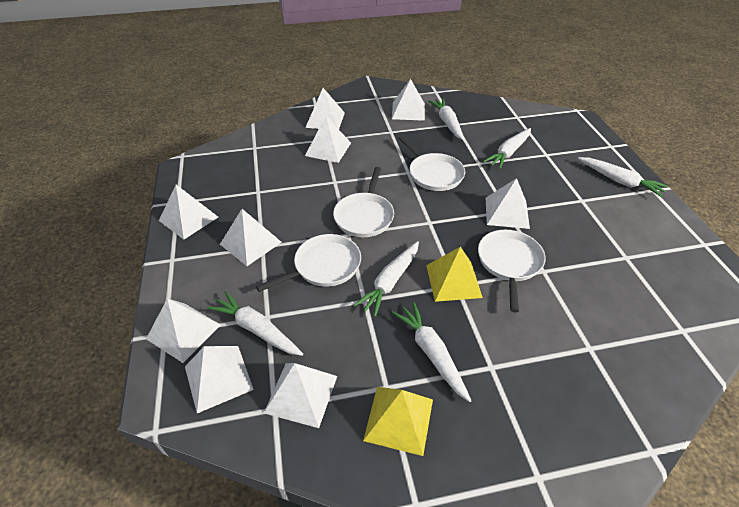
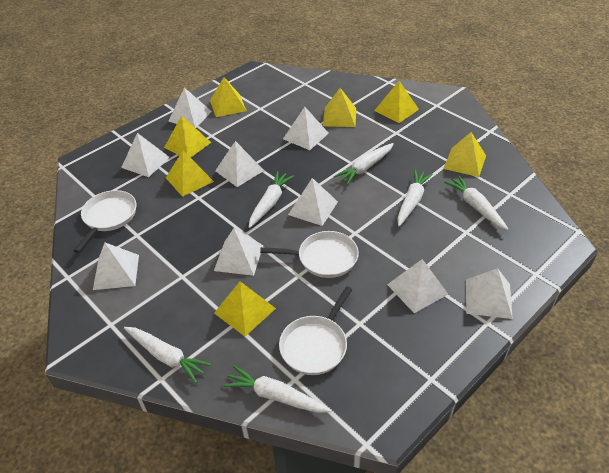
white pan: [256,234,361,292] [333,167,394,237] [398,135,465,191] [478,230,546,313] = 4 -> [74,190,136,253] [260,231,359,278] [279,286,353,375] = 3
yellow pyramid: [363,387,433,456] [426,247,483,302] = 2 -> [164,116,211,158] [166,150,214,197] [210,77,246,117] [214,282,276,336] [323,88,356,127] [374,81,419,123] [443,132,486,177] = 7

